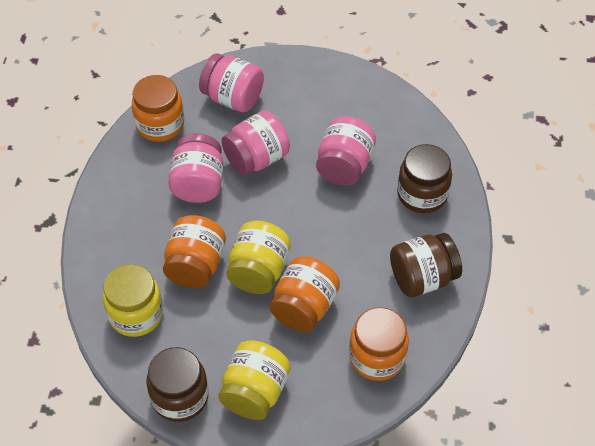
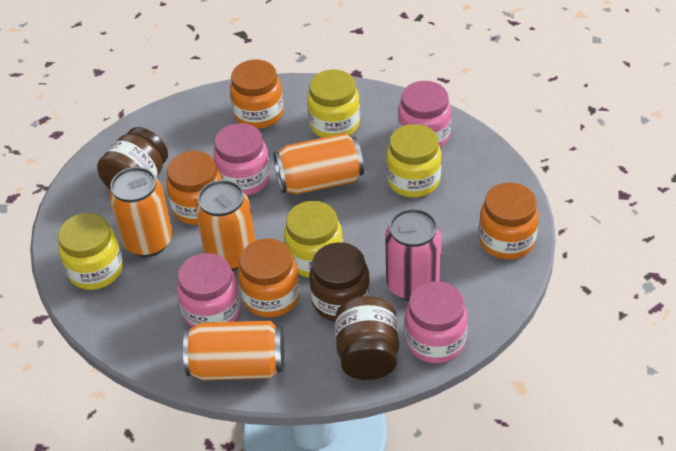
orange can: none = 0 -> [109,167,173,257] [183,321,284,380] [195,180,255,271] [274,133,364,194] = 4
pink can: none = 0 -> [385,208,442,301] = 1
yellow jar: [103,264,163,337] [218,340,290,420] [227,221,291,294] = 3 -> [58,213,123,290] [284,201,343,277] [307,69,360,138] [386,124,442,198] = 4

